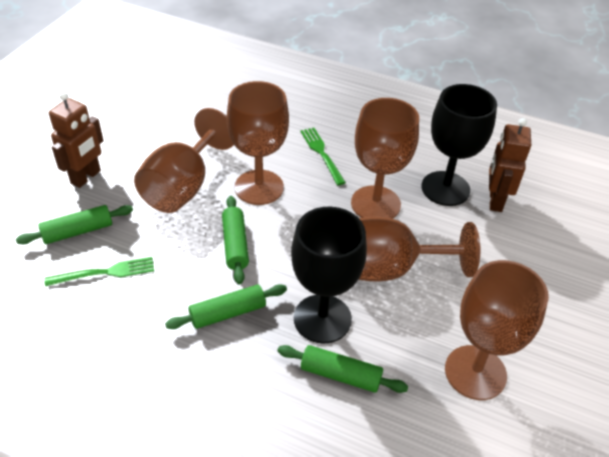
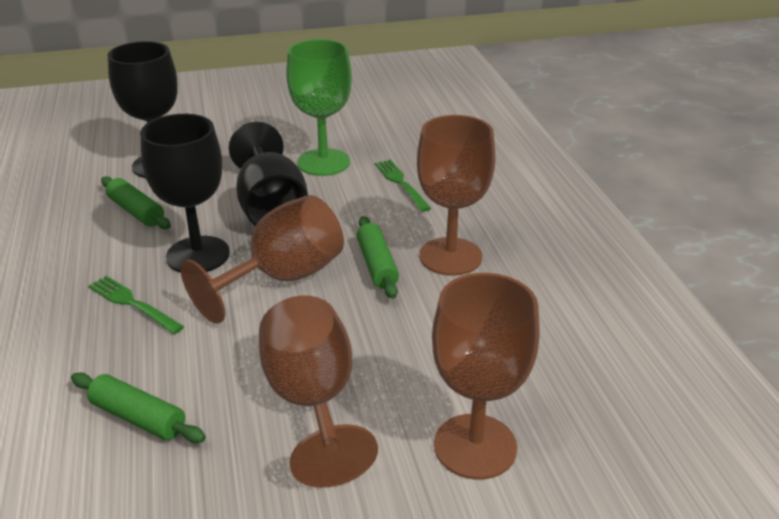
black goblet: [291,207,367,343] [422,84,497,206] = 2 -> [108,41,178,178] [140,114,230,272] [229,122,308,226] = 3
brown goblet: [134,108,234,213] [227,81,289,205] [351,98,419,219] [358,217,480,281] [445,260,549,400] = 5 -> [181,195,344,324] [259,296,378,488] [417,115,496,276] [432,273,540,480] = 4
brown robot: [49,92,104,188] [489,118,531,212] = 2 -> none = 0
green goblet: none = 0 -> [286,39,352,176] = 1
green rolling pin: [16,205,133,244] [165,284,287,329] [222,196,249,284] [277,345,408,393] = 4 -> [71,373,206,443] [101,176,171,229] [357,216,399,299] = 3

